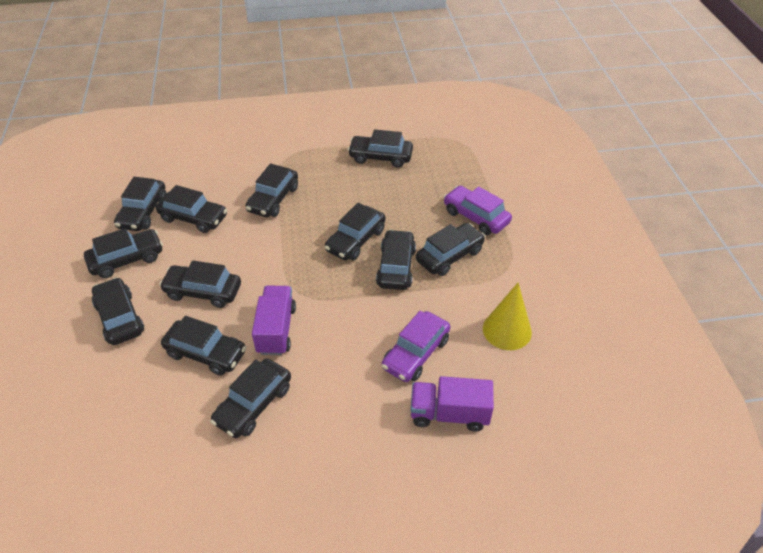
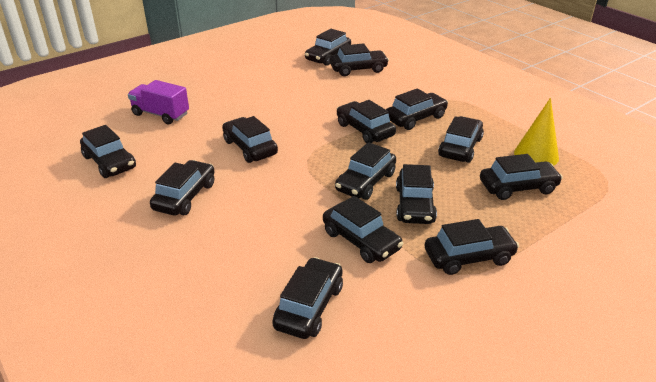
black car: [84,228,163,278] [92,277,144,345] [114,177,167,231] [156,185,227,233] [159,260,241,308] [161,316,246,376] [210,359,291,438] [245,163,298,217] [325,203,385,261] [348,129,413,168] [376,229,416,290] [416,223,485,276] = 12 -> [80,125,136,178] [150,160,215,215] [222,116,278,163] [272,257,343,339] [305,29,351,66] [323,196,403,263] [330,43,389,76] [335,142,396,200] [337,100,396,143] [386,88,448,130] [396,164,437,224] [425,219,519,275] [438,116,484,163] [480,154,563,200] = 14
purple car: [382,311,450,382] [444,186,512,235] = 2 -> none = 0
purple truck: [252,286,296,355] [411,376,494,432] = 2 -> [128,80,189,124] = 1

